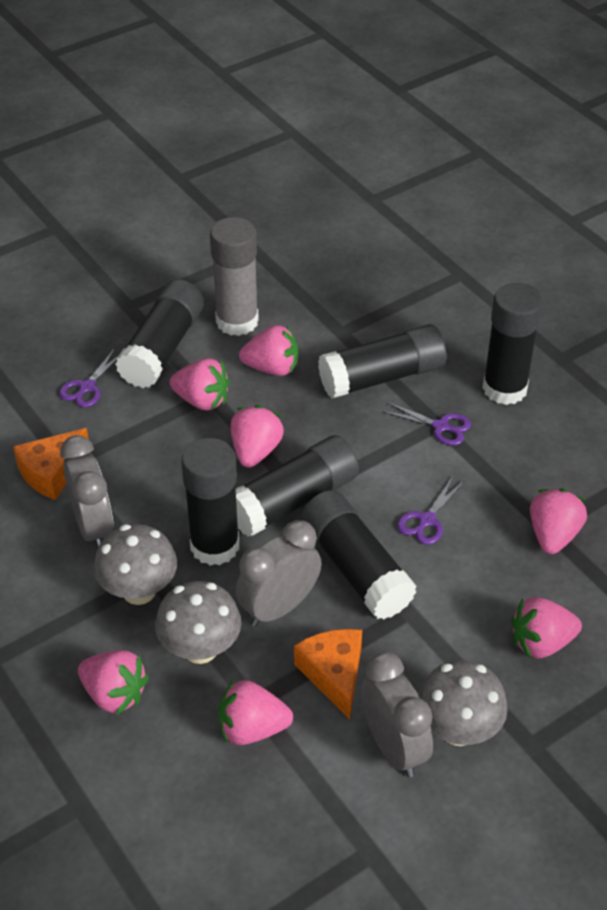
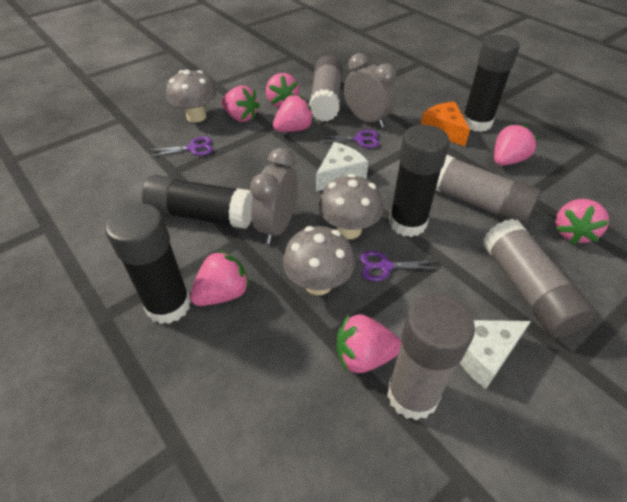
black glue stick: [115,279,204,388] [181,438,239,566] [236,435,359,537] [301,490,417,620] [318,324,447,399] [482,283,543,405] = 6 -> [105,203,191,324] [142,175,253,229] [389,125,450,237] [463,35,520,132] = 4
grey clock: [60,435,114,549] [235,520,322,627] [361,652,433,777] = 3 -> [250,148,298,244] [344,53,396,128] = 2
grey glue stick: [210,217,259,336] = 1 -> [309,55,343,122] [387,294,475,420] [436,155,541,226] [483,219,596,338] = 4
orange cheese: [13,428,89,500] [294,629,362,720] = 2 -> [421,102,470,146] = 1
white cheese: none = 0 -> [316,142,368,191] [459,320,531,389] = 2

